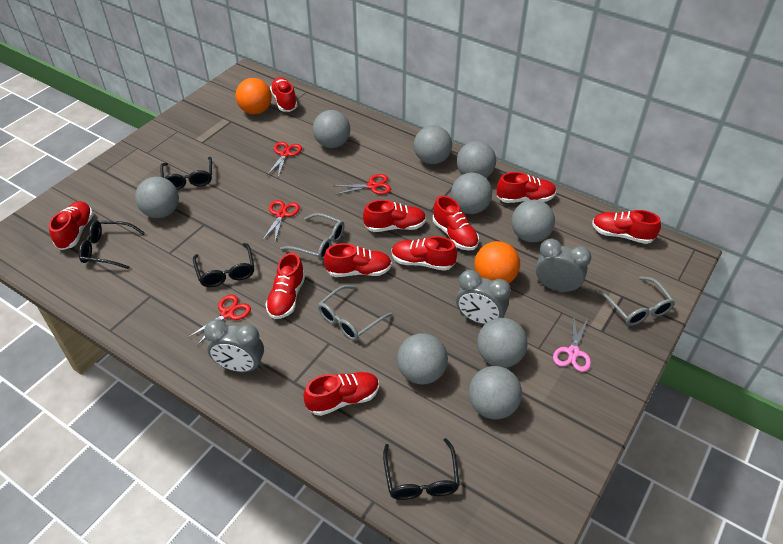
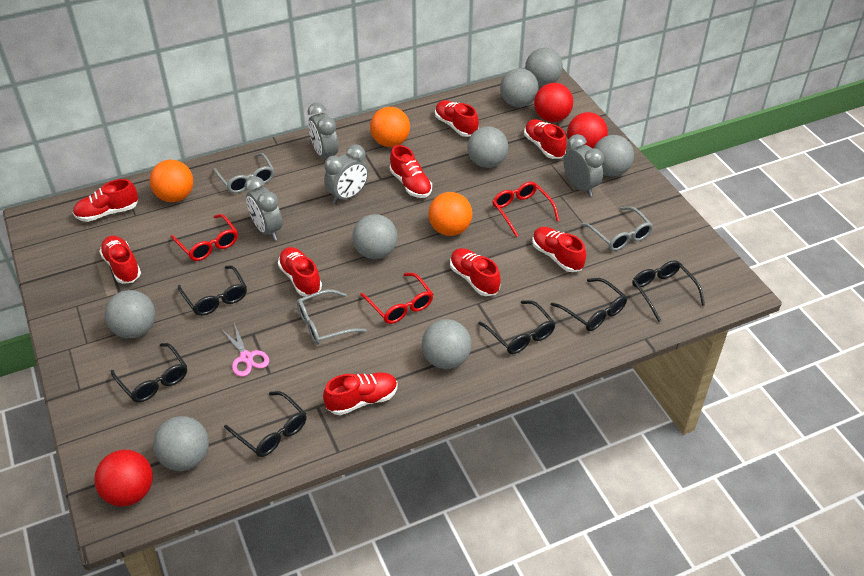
black glasses: [78,220,145,269] [160,157,212,190] [193,243,254,287] [383,438,460,500] = 4 -> [111,343,187,402] [178,265,247,316] [224,391,307,457] [478,300,556,354] [551,278,627,331] [632,260,705,322] = 6
grey ball: [135,177,179,218] [313,110,350,148] [397,333,448,385] [414,125,452,164] [451,173,492,214] [457,141,496,178] [469,366,522,419] [477,318,528,368] [511,200,555,242] = 9 -> [105,290,155,339] [153,416,209,471] [352,214,398,259] [422,319,471,369] [467,126,508,168] [500,68,539,107] [525,48,563,86] [594,135,634,177] = 8
grey clock: [204,319,264,372] [456,270,511,324] [535,239,591,293] = 3 -> [245,176,282,240] [308,103,338,158] [324,144,369,204] [563,134,604,197] = 4
orange ball: [236,78,272,114] [474,241,520,283] = 2 -> [150,160,193,202] [370,107,410,147] [428,192,472,236] = 3
red ball: none = 0 -> [94,450,153,506] [534,83,573,122] [567,112,608,149] = 3
red glasses: none = 0 -> [171,214,238,261] [360,273,433,324] [492,182,559,237] = 3
red scissors: [187,295,251,346] [262,200,300,241] [267,142,302,177] [335,174,391,195] = 4 -> none = 0
red shoe: [49,201,93,250] [265,253,305,319] [270,77,297,112] [303,372,379,416] [324,243,392,277] [363,200,426,232] [392,236,457,271] [433,196,479,251] [497,172,556,203] [592,210,661,244] = 10 -> [73,179,138,222] [99,236,141,284] [278,247,322,297] [323,372,397,415] [390,145,432,198] [435,100,479,137] [450,248,501,296] [524,119,567,159] [532,227,586,272] = 9

